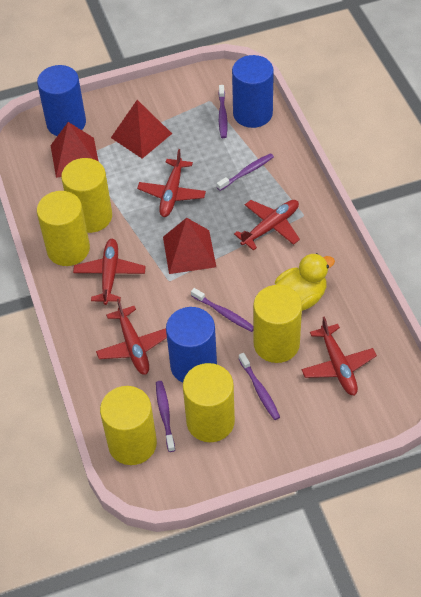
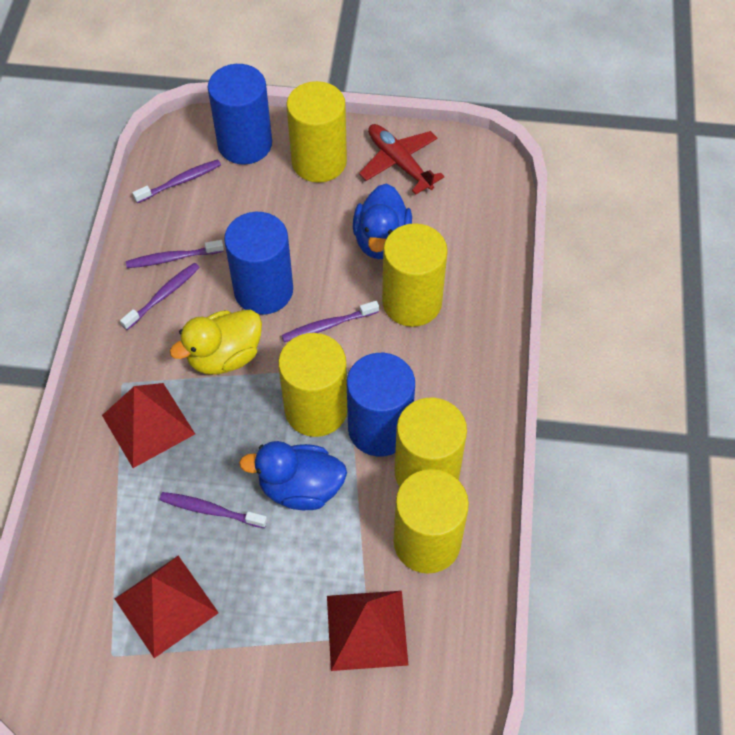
blue duck: none = 0 -> [239,441,347,510] [353,184,412,259] = 2
red plane: [73,239,146,305] [96,299,167,375] [137,149,206,217] [234,200,300,251] [301,316,377,396] = 5 -> [359,124,445,195] = 1

